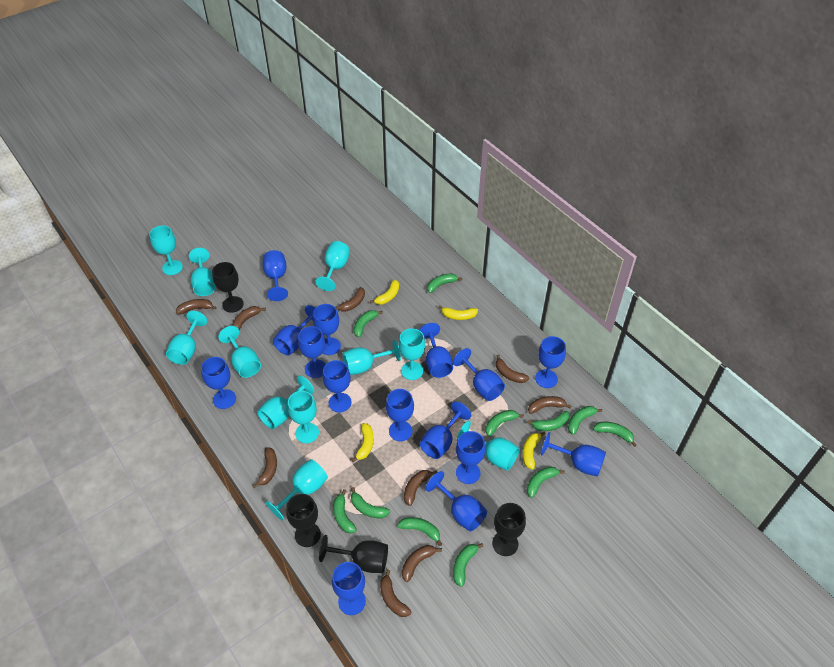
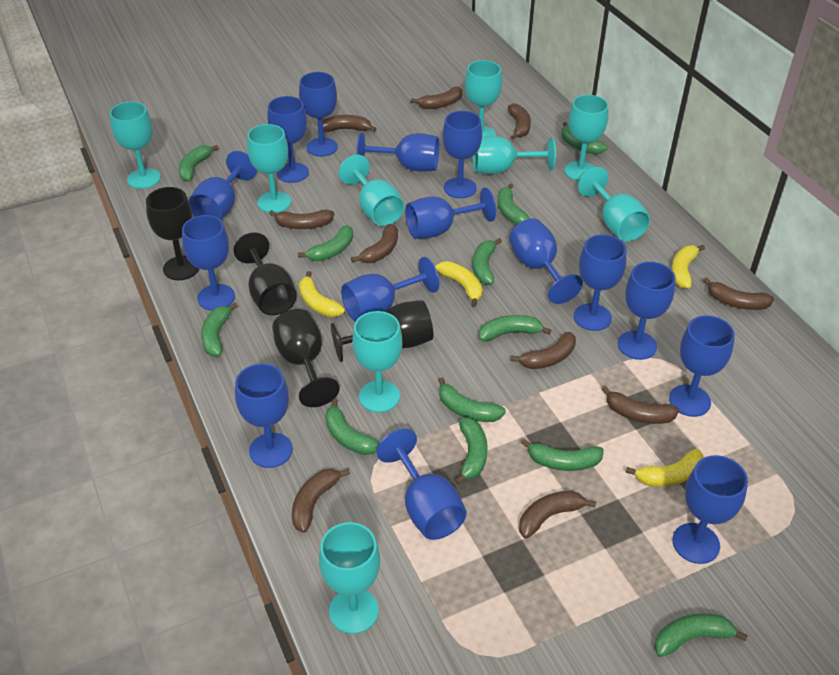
brown banana: [176,299,217,314] [232,306,266,330] [253,447,277,488] [335,287,365,312] [380,569,412,617] [402,545,442,582] [404,470,437,506] [496,354,529,383] [528,396,571,414] = 9 -> [269,210,334,229] [292,468,350,533] [323,115,376,132] [351,224,398,263] [410,87,462,109] [508,103,531,140] [510,332,576,369] [519,491,596,539] [602,386,679,424] [703,277,774,310] = 10
green banana: [333,489,357,534] [351,487,390,518] [354,310,383,337] [397,517,442,546] [427,273,462,293] [453,543,484,587] [485,410,524,436] [527,411,570,431] [527,466,565,498] [568,406,602,435] [593,422,637,447] = 11 -> [179,145,219,182] [201,303,238,356] [298,225,353,261] [325,399,379,455] [438,378,506,422] [455,418,487,484] [473,238,502,285] [479,315,551,341] [498,183,530,225] [521,439,604,471] [561,122,608,154] [654,613,748,657] = 12
turquoise goblet: [149,225,183,275] [166,311,208,365] [189,248,215,296] [218,326,261,378] [257,376,314,429] [265,459,328,521] [288,391,319,443] [315,241,350,291] [343,340,401,375] [399,328,425,380] [457,421,520,471] = 11 -> [110,102,161,189] [247,124,291,213] [319,522,380,634] [339,155,404,226] [352,311,402,412] [465,60,502,137] [473,136,556,174] [564,95,608,181] [578,167,650,241] = 9

